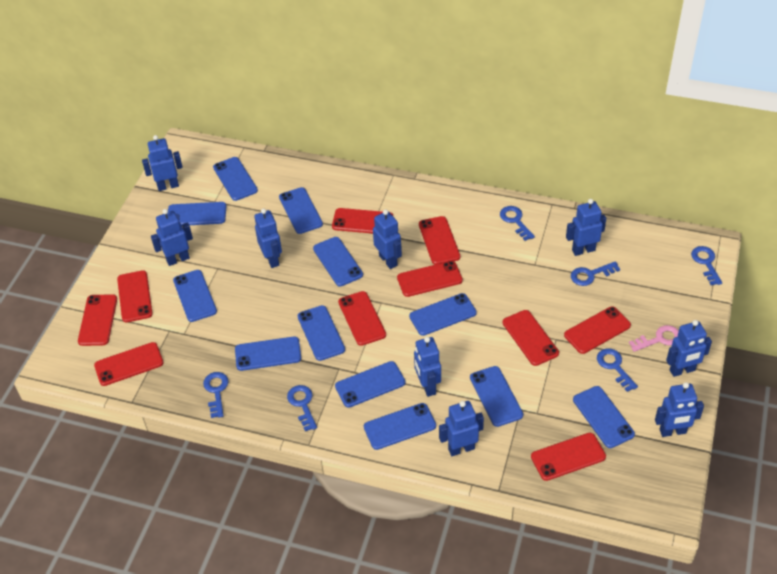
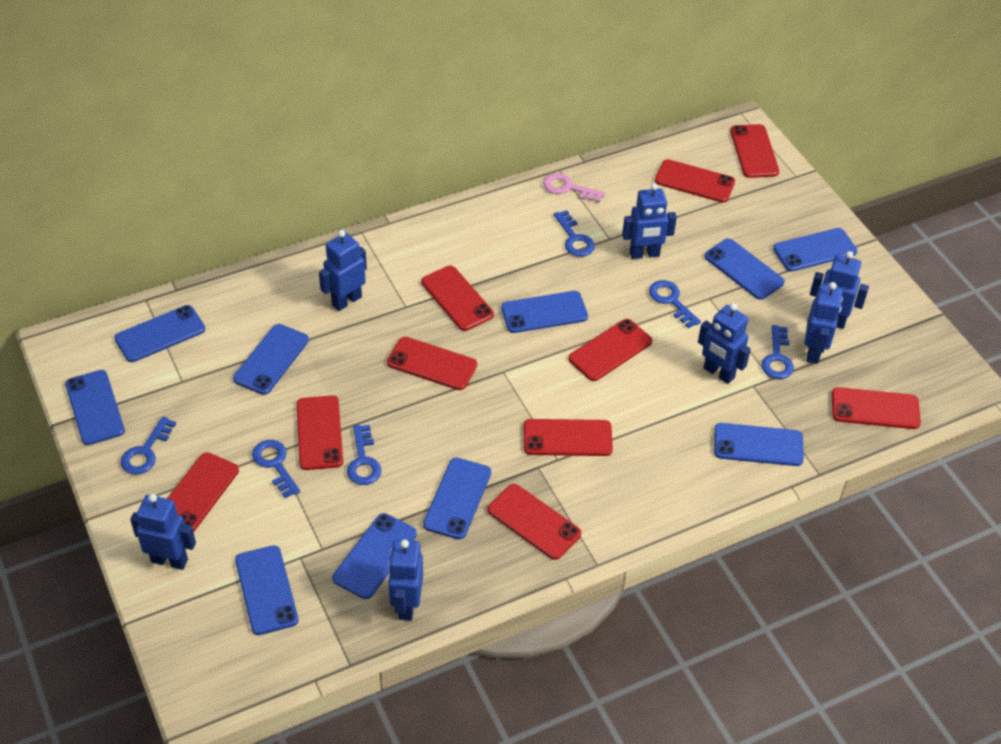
blue phone: [168,202,226,225] [173,270,217,322] [213,157,258,201] [235,336,301,371] [279,187,323,234] [297,305,345,361] [313,237,363,286] [335,361,406,408] [364,403,436,450] [409,293,477,336] [470,366,523,427] [573,386,635,448] = 12 -> [65,370,125,445] [114,305,205,362] [233,324,309,395] [235,545,298,635] [332,513,417,599] [423,458,491,540] [501,291,588,333] [704,239,785,300] [714,423,804,466] [773,228,857,272] = 10
blue robot: [142,135,183,191] [151,209,193,266] [254,209,282,268] [373,210,402,269] [414,337,441,397] [439,401,484,456] [566,199,606,256] [655,382,704,437] [666,320,712,377] = 9 -> [130,494,196,570] [319,230,367,311] [388,539,423,621] [622,183,677,259] [698,303,751,384] [804,282,843,364] [810,251,869,329] = 7

